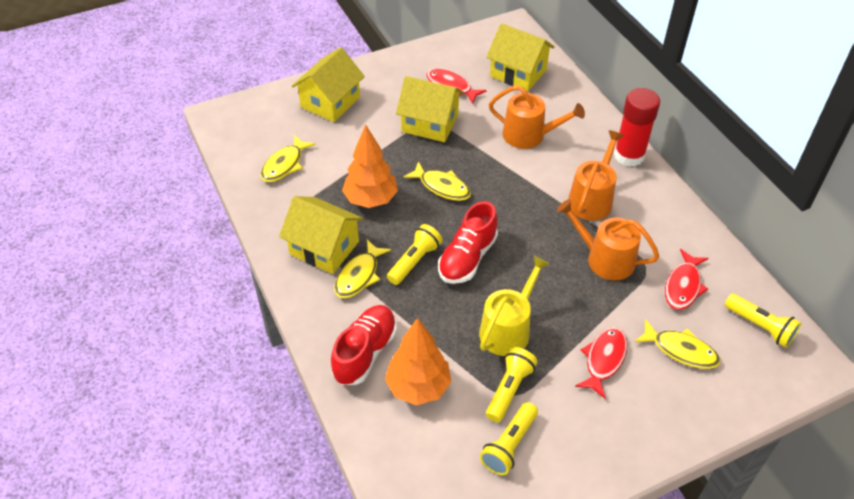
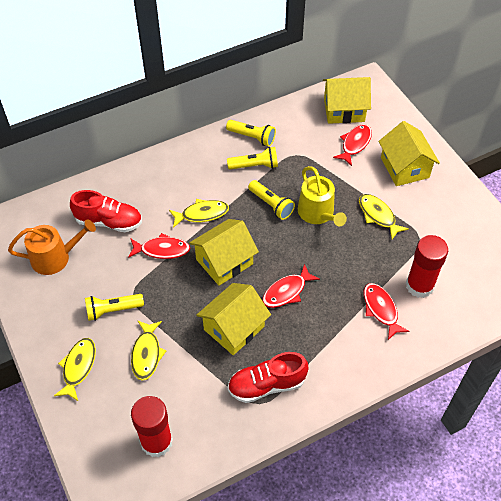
orange tree: [342,124,398,208] [385,318,451,405] = 2 -> none = 0
orange watering can: [489,85,585,149] [557,199,660,280] [568,130,624,220] = 3 -> [8,220,96,275] = 1
red fish: [426,69,486,104] [575,327,628,399] [665,249,708,310] = 3 -> [128,233,190,259] [262,264,320,308] [333,124,372,166] [364,283,410,340] = 4
red glue stick: [614,88,660,167] = 1 -> [131,396,173,457] [406,235,448,298] = 2

